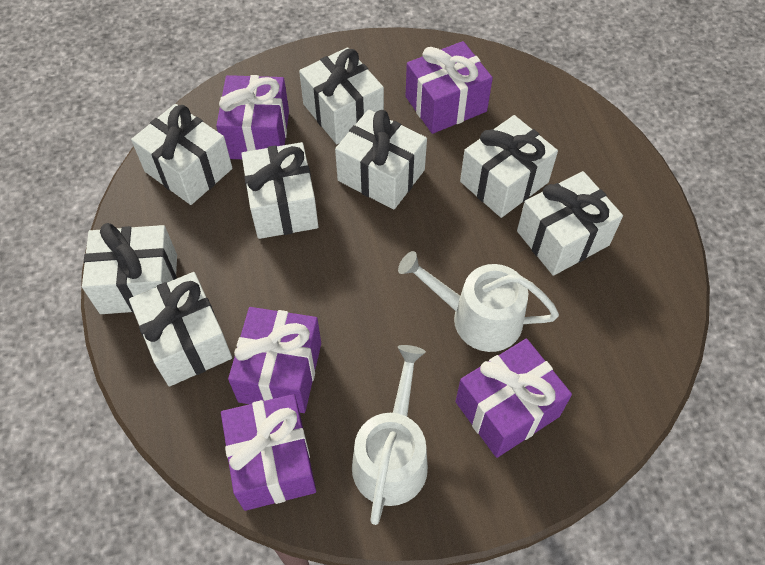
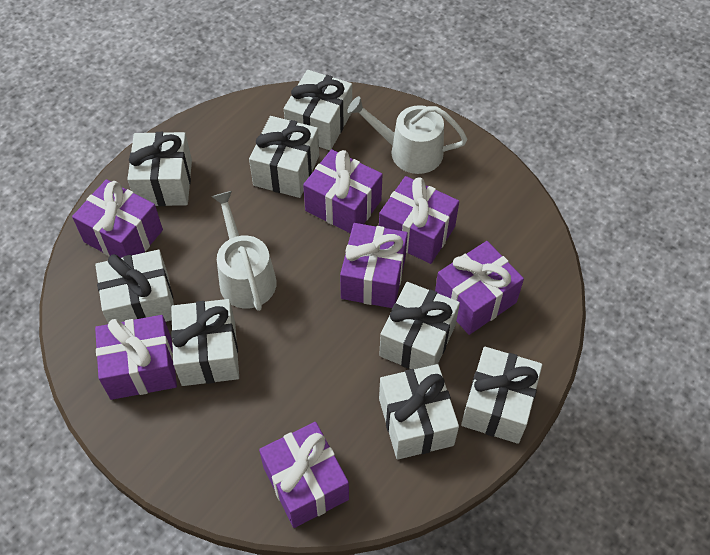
purple gift: [216,75,289,159] [221,394,316,511] [228,307,321,413] [406,41,493,134] [456,339,572,458] = 5 -> [72,179,163,258] [95,315,177,400] [259,422,349,528] [303,149,383,234] [340,223,408,308] [379,176,459,264] [435,241,524,335] = 7

